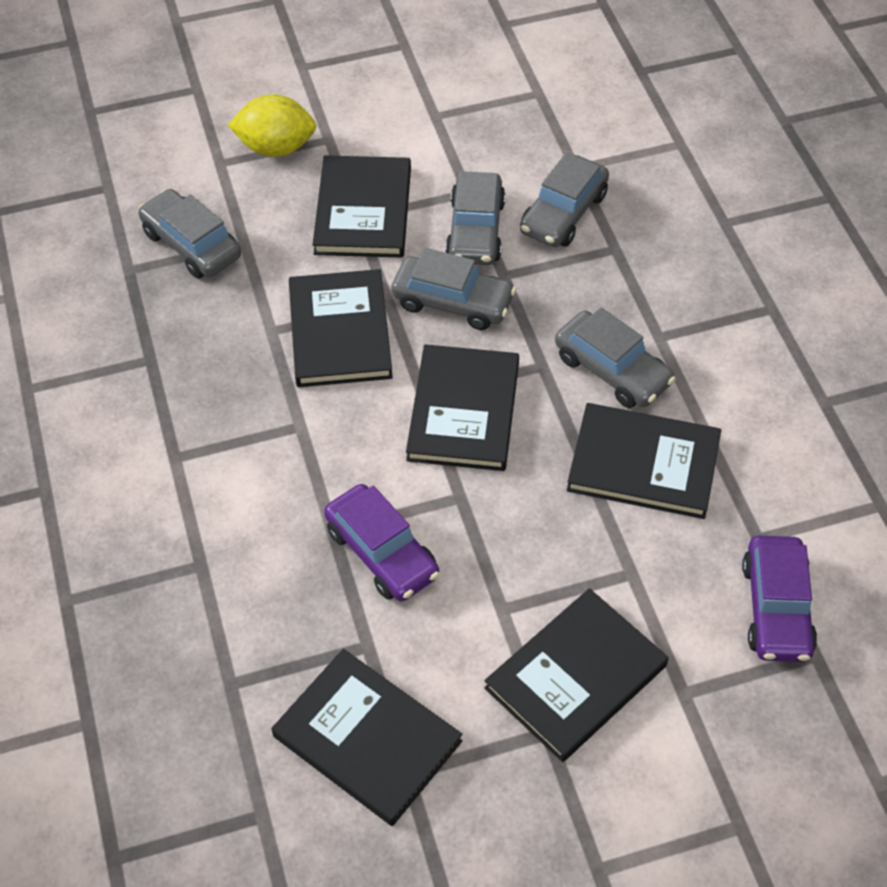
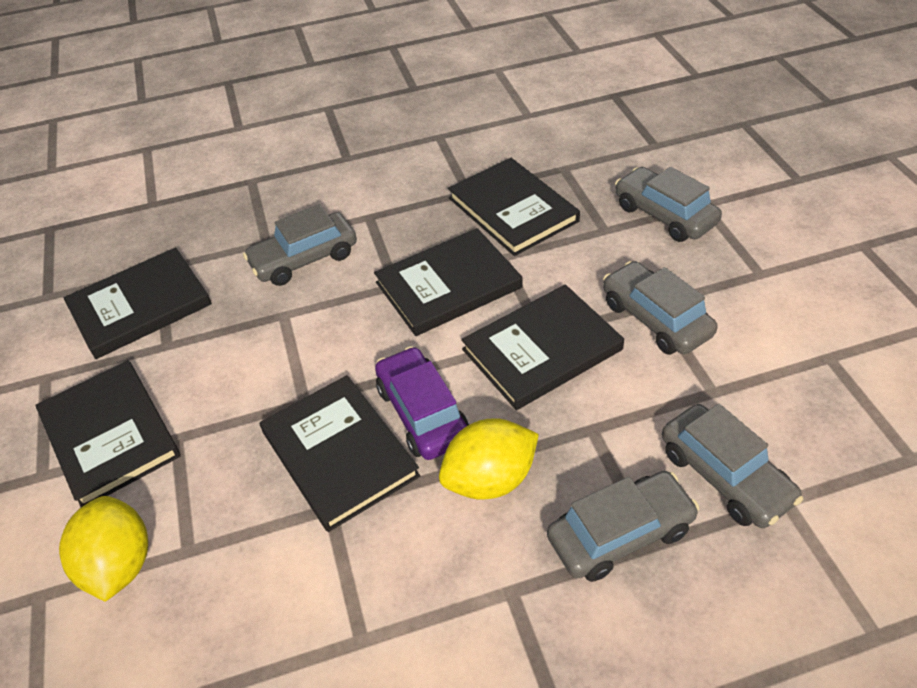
purple car: [324,484,440,601] [742,536,817,662] = 2 -> [375,346,469,460] = 1
yellow lemon: [228,94,316,157] = 1 -> [59,496,148,602] [439,418,539,500] = 2

